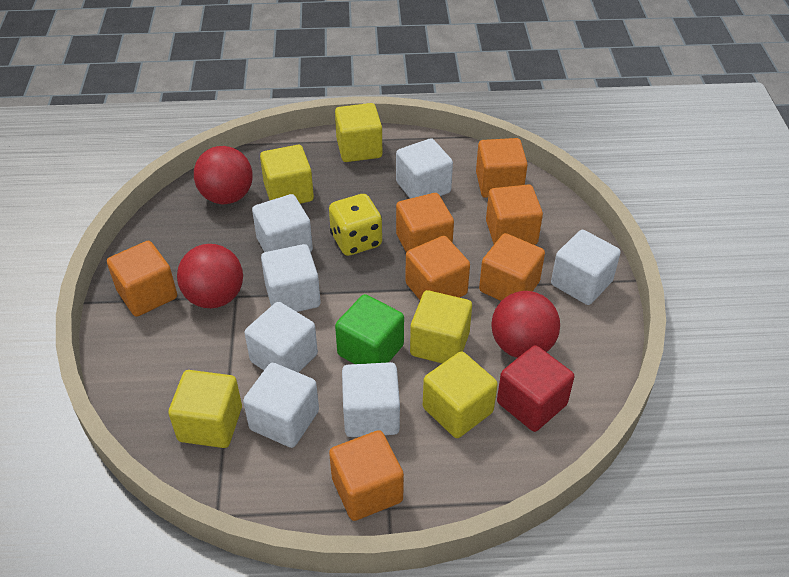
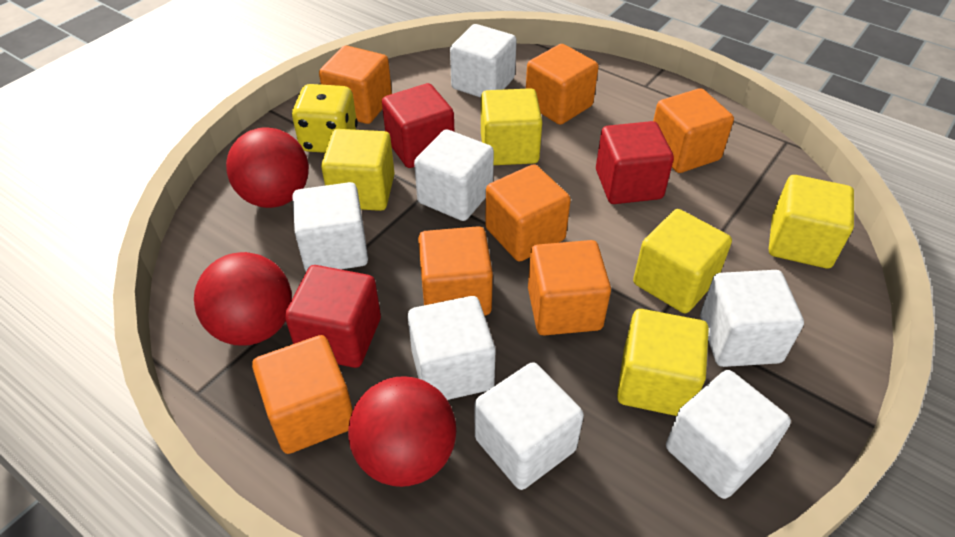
green cube: [335,294,404,364] = 1 -> none = 0
red cube: [497,345,574,432] = 1 -> [285,265,381,368] [382,83,454,168] [596,121,674,204] = 3

